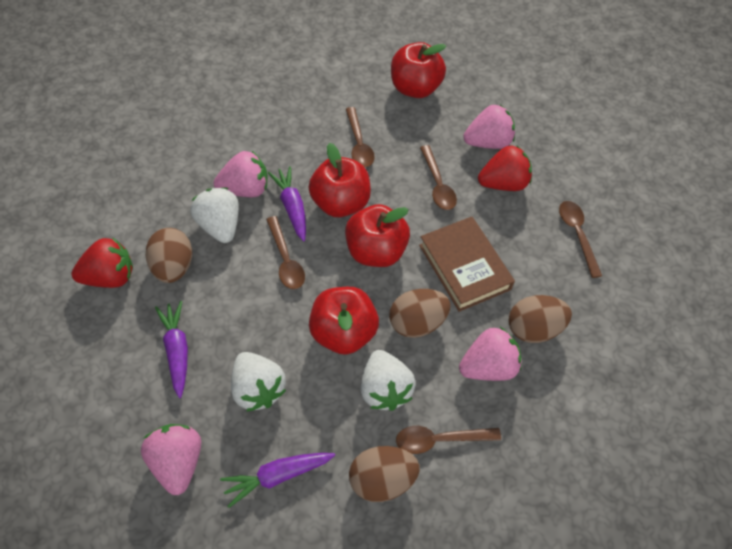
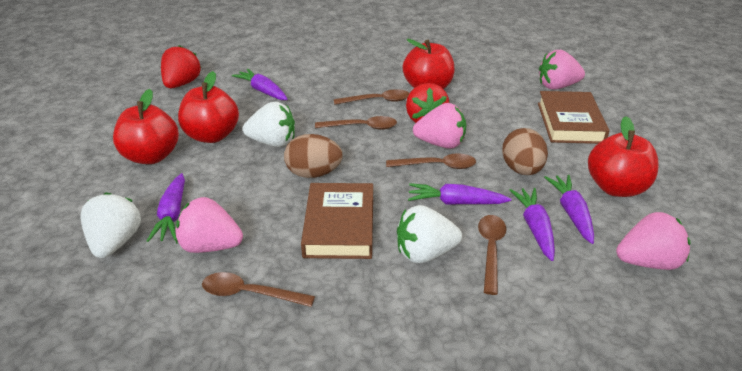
brown book: [419,217,515,312] = 1 -> [301,183,373,259] [538,91,609,144] = 2
brown egg: [146,228,192,283] [349,446,420,502] [389,289,451,338] [508,295,572,343] = 4 -> [284,134,343,178] [502,128,548,175] = 2
purple carrot: [155,301,188,398] [220,453,335,508] [268,166,306,242] = 3 -> [147,173,185,242] [232,69,287,100] [408,183,511,205] [510,188,555,261] [544,175,594,244] = 5

